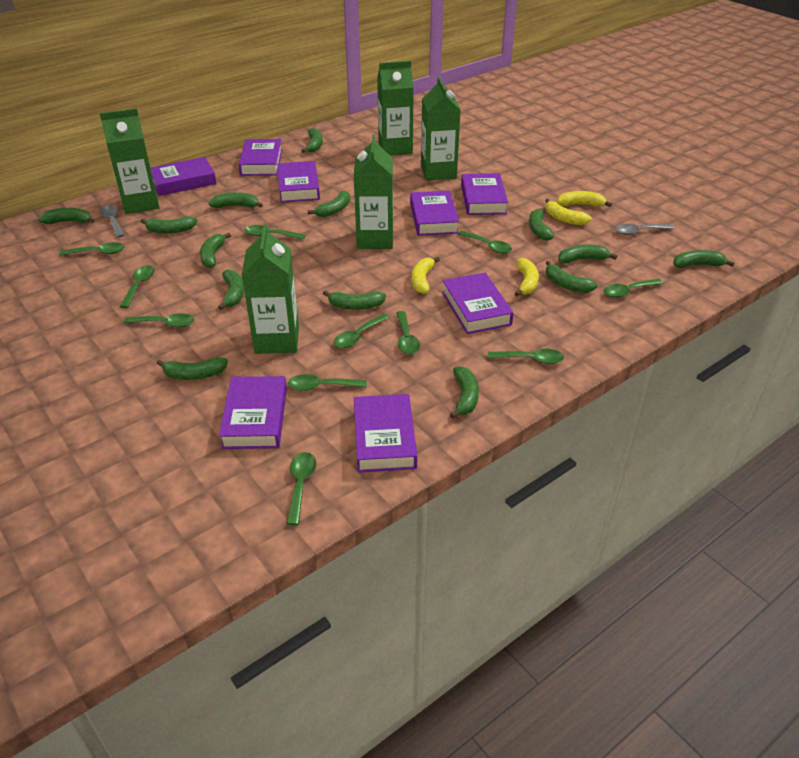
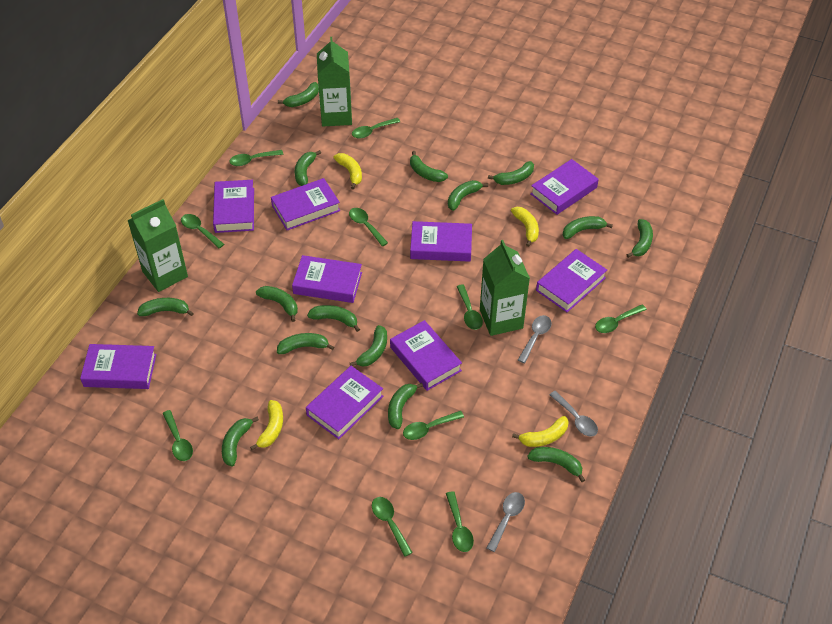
green banana: [39,208,95,224] [141,216,197,234] [157,357,228,380] [200,233,231,268] [209,192,263,208] [218,269,244,310] [301,128,323,153] [308,191,350,217] [323,290,386,310] [450,366,479,419] [529,208,554,241] [546,261,598,293] [558,244,617,263] [673,250,735,268] = 14 -> [137,298,194,316] [222,417,259,466] [256,286,298,322] [277,333,334,354] [278,82,319,107] [295,150,321,186] [307,305,360,332] [350,325,387,367] [388,383,423,429] [410,151,448,182] [448,180,488,211] [488,161,534,185] [527,447,585,482] [563,216,613,239] [627,219,653,258] = 15
green carton: [100,108,160,214] [242,224,299,354] [354,135,393,249] [377,61,414,156] [421,77,461,181] = 5 -> [127,199,188,292] [317,37,352,126] [480,240,530,336] = 3
green spoon: [59,242,124,256] [120,265,154,308] [124,313,194,328] [244,225,305,240] [287,452,316,525] [288,374,367,391] [334,314,389,348] [396,311,420,354] [458,231,512,254] [488,349,564,364] [604,279,663,298] = 11 -> [162,410,193,461] [181,214,224,249] [229,150,284,166] [349,208,388,246] [352,118,400,139] [372,497,413,557] [403,411,464,440] [446,491,474,552] [457,284,483,330] [595,304,647,333] = 10
grey spoon: [99,205,124,238] [615,224,674,235] = 2 -> [487,492,525,552] [518,315,552,363] [550,391,598,436] = 3
purple book: [150,157,217,196] [219,376,287,449] [239,139,282,176] [277,161,320,203] [354,394,417,473] [410,190,459,236] [442,273,513,334] [461,173,508,215] = 8 -> [80,344,156,389] [213,180,254,233] [271,178,340,230] [292,255,362,303] [306,366,383,439] [390,320,462,391] [410,221,472,262] [530,159,599,215] [536,249,607,312] = 9

